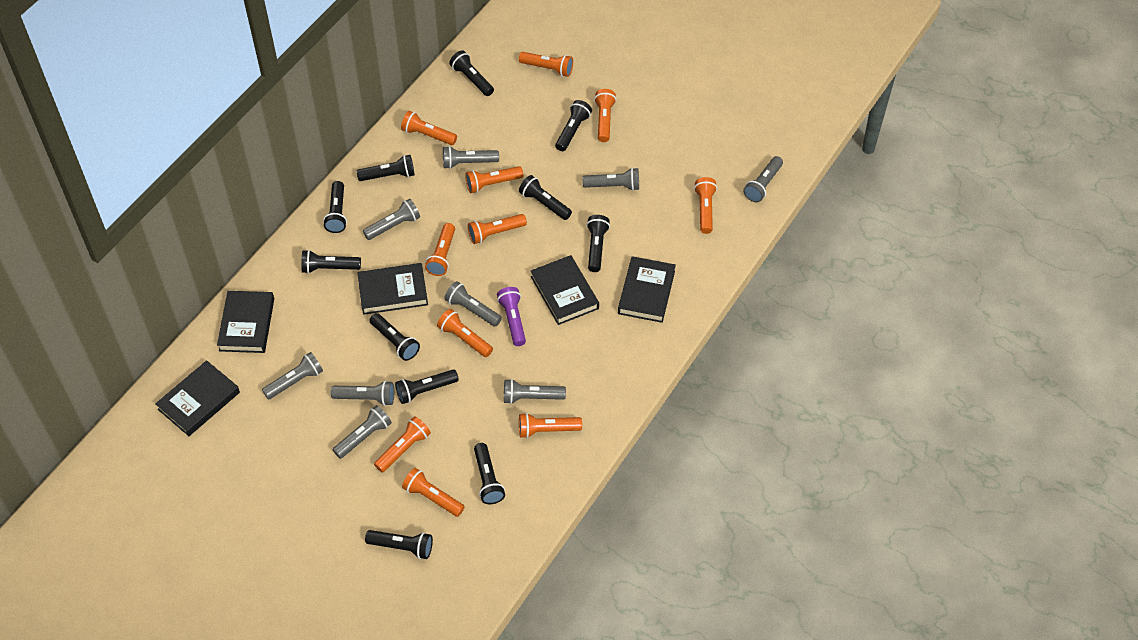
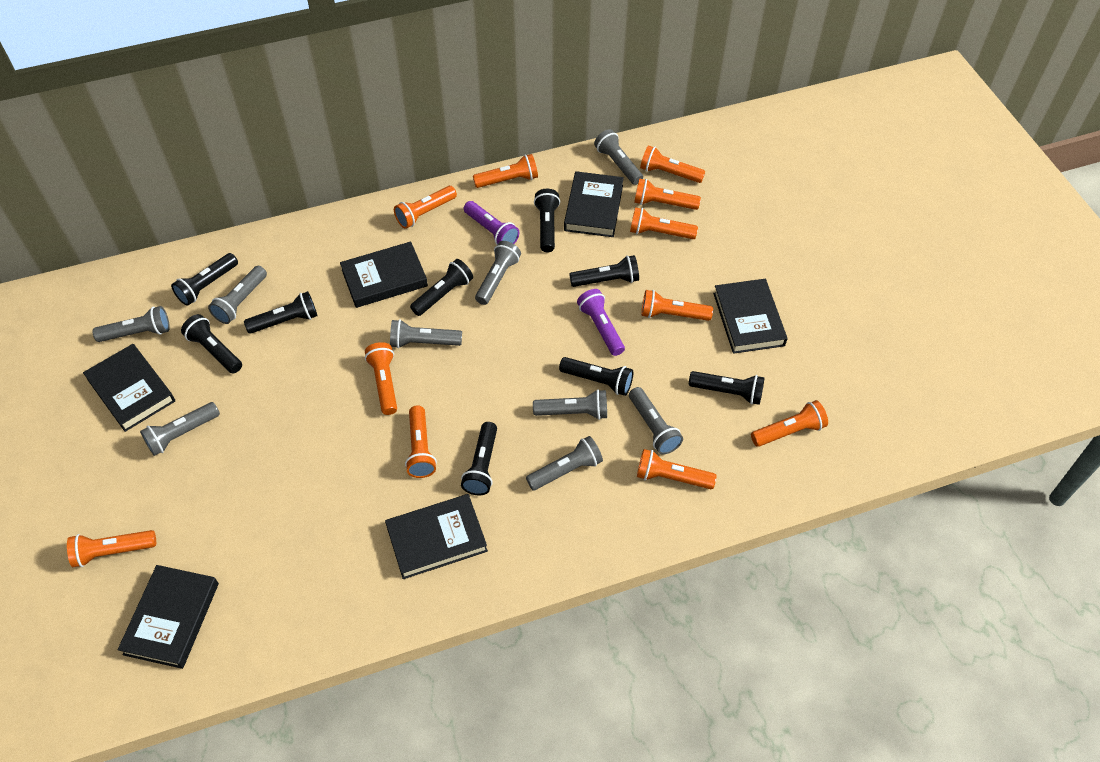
black book: [155,360,240,436] [217,291,274,353] [357,263,428,315] [531,255,599,325] [618,256,676,323] = 5 -> [83,344,175,432] [118,565,219,669] [340,242,428,308] [385,494,488,579] [564,171,624,237] [713,279,788,354] = 6
black flashlight: [301,250,361,274] [323,181,347,233] [357,155,415,181] [365,530,433,559] [369,313,420,361] [395,369,459,404] [449,50,494,96] [474,443,505,504] [519,175,572,220] [555,100,592,151] [587,215,610,272] = 11 -> [171,253,238,306] [181,314,242,374] [244,291,318,334] [410,259,473,316] [461,422,497,495] [534,189,560,252] [559,357,633,396] [569,255,639,287] [689,371,764,405] = 9
purple flashlight: [497,287,526,346] = 1 -> [464,201,519,245] [577,289,625,356] = 2

